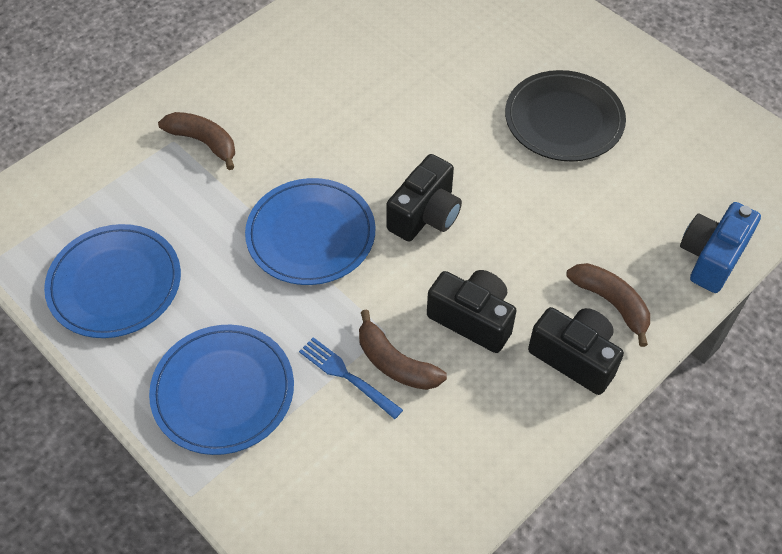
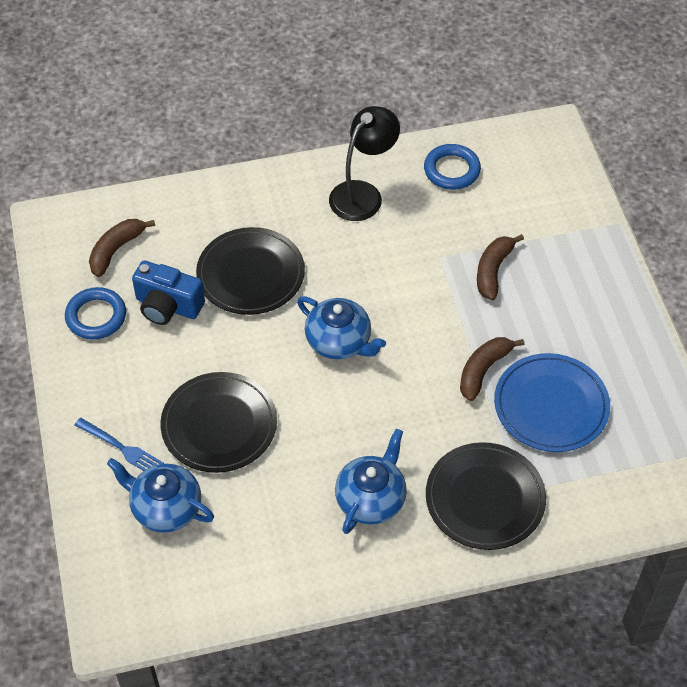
black camera: [386,154,462,241] [427,270,517,353] [528,307,624,395] = 3 -> none = 0
black lamp: none = 0 -> [329,106,400,221] = 1
black plate: [505,70,626,161] = 1 -> [161,372,277,473] [196,227,305,315] [426,442,546,550] = 3
blue plate: [44,224,181,338] [149,325,294,455] [245,178,375,285] = 3 -> [494,353,610,452] = 1
blue ring: none = 0 -> [65,287,126,340] [424,144,481,190] = 2
blue teapot: none = 0 -> [107,458,214,533] [297,296,386,359] [335,429,407,534] = 3

